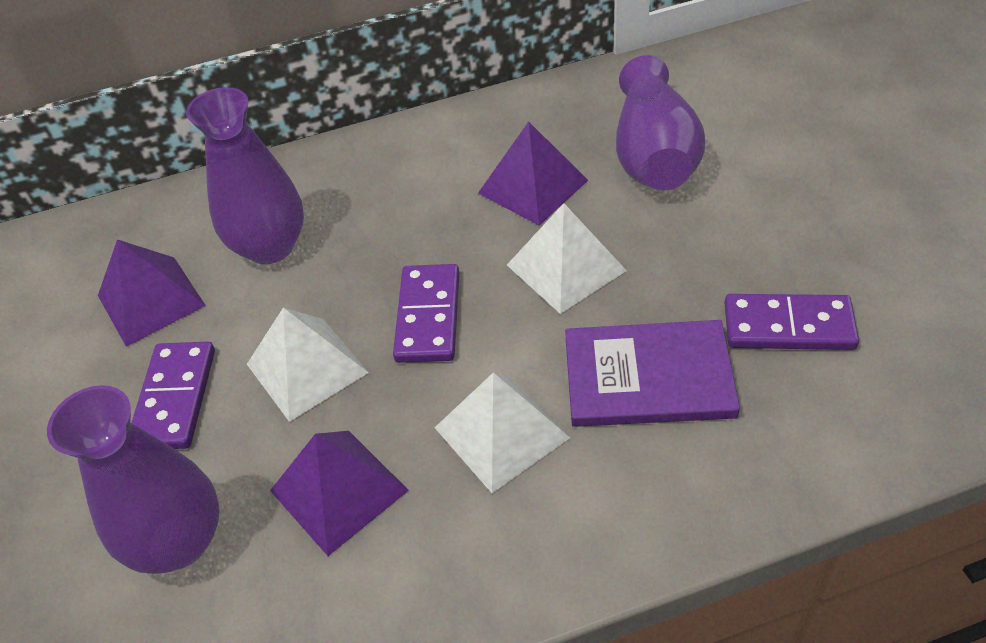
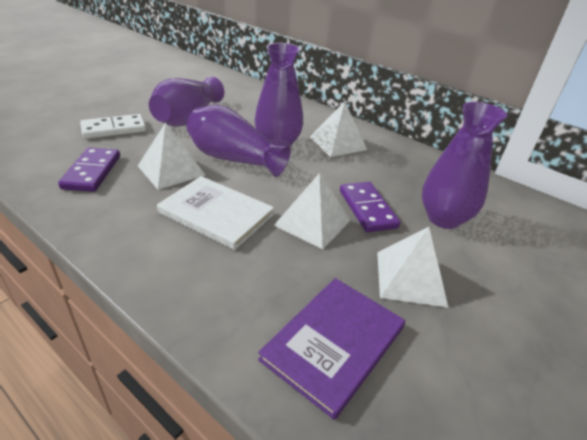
purple domino: [131,341,215,449] [393,264,459,363] [725,294,859,350] = 3 -> [58,147,120,192] [340,182,400,232] = 2
purple pyramid: [98,239,206,347] [270,431,409,556] [478,121,588,226] = 3 -> none = 0
purple vase: [47,385,220,574] [186,87,304,264] [616,55,705,190] = 3 -> [149,77,224,127] [187,105,291,177] [255,43,303,147] [422,102,507,229] = 4
white book: none = 0 -> [157,176,274,250] = 1
white domino: none = 0 -> [80,114,146,139] = 1
white pyramid: [247,308,369,422] [435,373,570,493] [507,203,627,314] = 3 -> [138,123,205,190] [274,173,351,250] [310,101,367,157] [377,227,448,307] = 4

